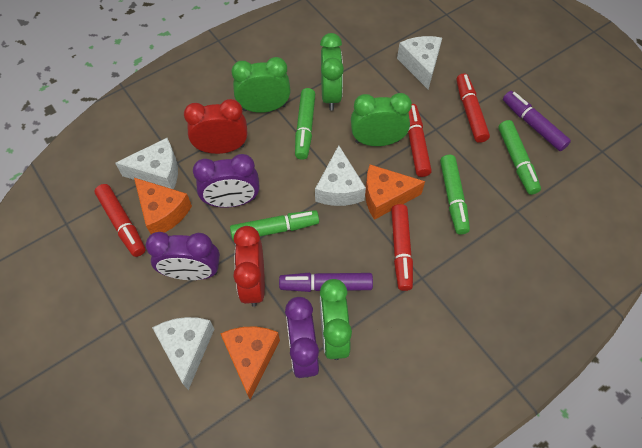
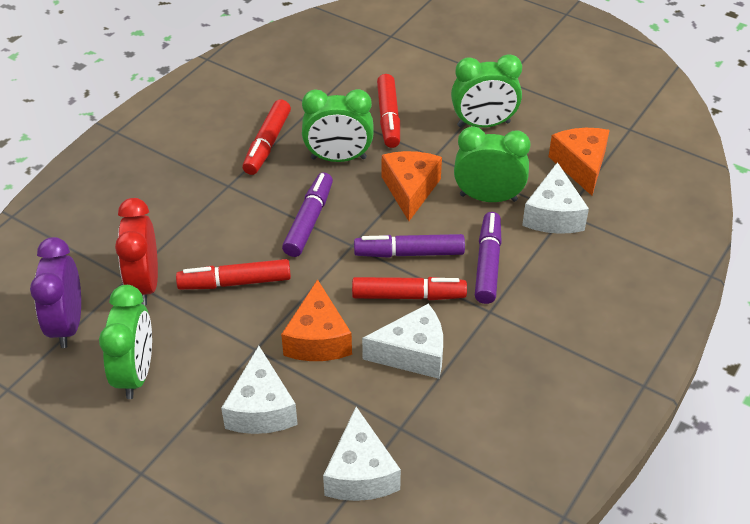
green marker: [230,210,319,241] [295,88,315,160] [440,155,470,235] [498,120,541,195] = 4 -> none = 0
purple clock: [146,232,220,280] [193,154,259,208] [285,297,319,378] = 3 -> [30,237,81,348] = 1
purple marker: [279,273,373,292] [503,91,571,151] = 2 -> [282,173,333,257] [354,234,465,258] [475,212,502,304] = 3
red clock: [184,99,247,154] [233,226,265,307] = 2 -> [115,198,158,305] = 1

